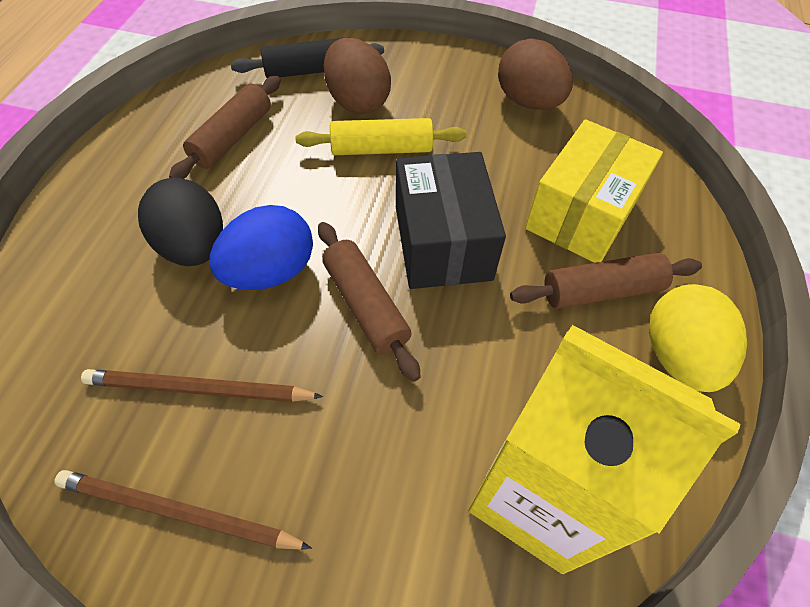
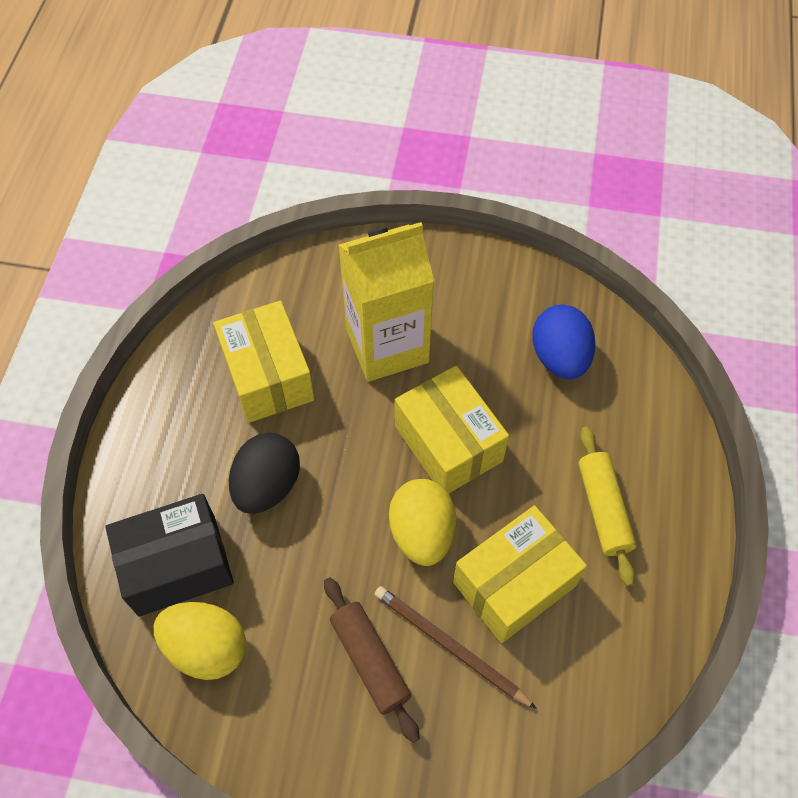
black rolling pin: [231,37,384,78] = 1 -> none = 0
brown egg: [324,37,391,114] [498,38,573,110] = 2 -> none = 0
brown pencil: [54,470,312,550] [81,369,323,402] = 2 -> [374,586,537,709] = 1
brown rolling pin: [169,76,281,179] [318,222,421,382] [510,253,702,309] = 3 -> [324,577,420,743] = 1
yellow box: [525,119,663,263] = 1 -> [214,301,315,423] [395,365,509,494] [453,505,587,643] = 3
yellow egg: [649,284,747,392] = 1 -> [154,602,246,680] [389,479,456,566] = 2

